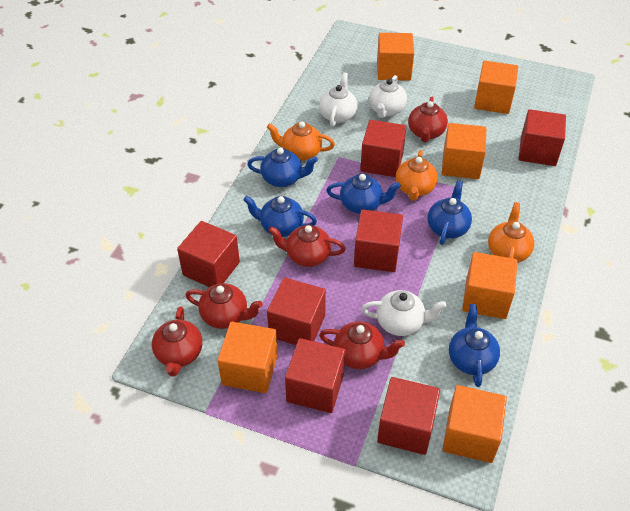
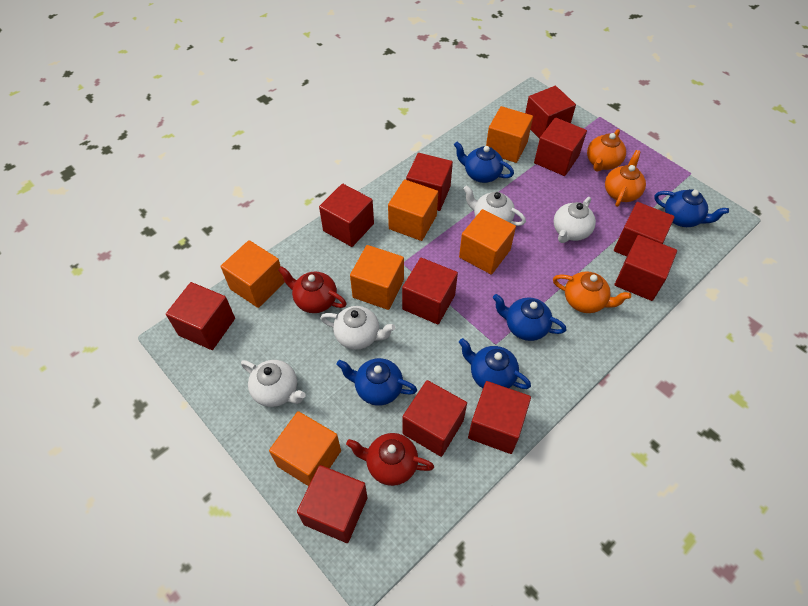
red cube: [177,221,240,287] [267,277,326,345] [285,338,345,413] [354,209,403,272] [360,120,406,177] [377,377,440,455] [519,109,566,166] = 7 -> [166,282,235,350] [297,465,368,543] [319,184,374,247] [402,258,458,325] [403,380,467,457] [406,153,453,211] [468,381,531,454] [525,86,576,139] [534,118,587,176] [614,202,675,257] [615,235,677,301] = 11
red teapot: [152,306,202,376] [185,283,263,329] [268,225,346,267] [319,321,405,369] [408,97,448,142] = 5 -> [278,266,346,313] [346,433,434,486] = 2
white teapot: [319,72,358,127] [361,290,447,336] [369,75,407,118] = 3 -> [241,360,306,407] [320,306,395,350] [463,186,526,226] [554,197,596,243] = 4

